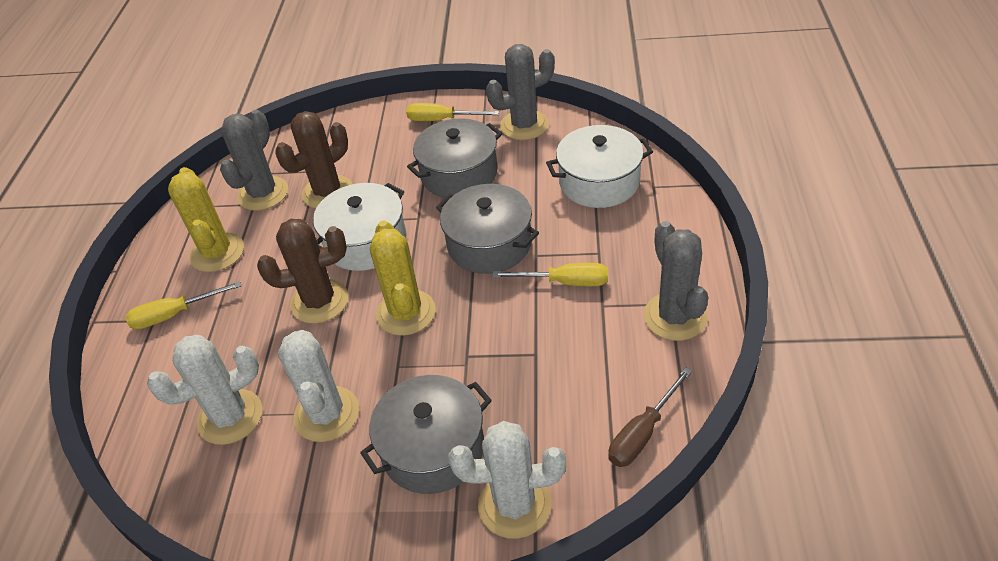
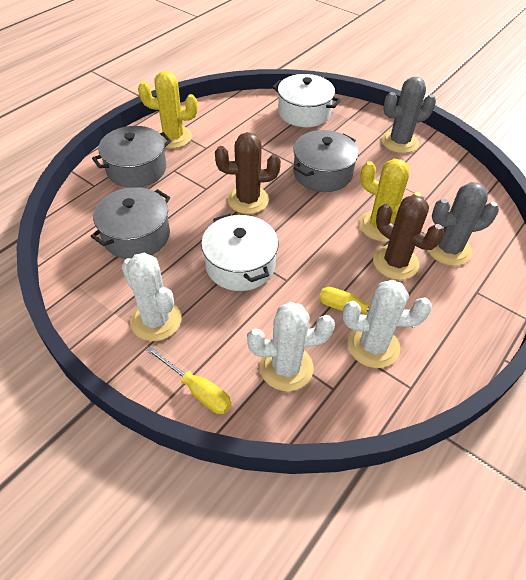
brown screwdriver: [609,367,692,467] = 1 -> none = 0
grey cactus: [220,110,288,211] [486,44,555,140] [644,221,708,341] = 3 -> [381,77,436,153] [428,182,499,266] = 2
yellow screwdriver: [125,281,241,329] [406,103,499,121] [492,263,608,286] = 3 -> [146,346,231,414] [319,287,415,328] = 2

